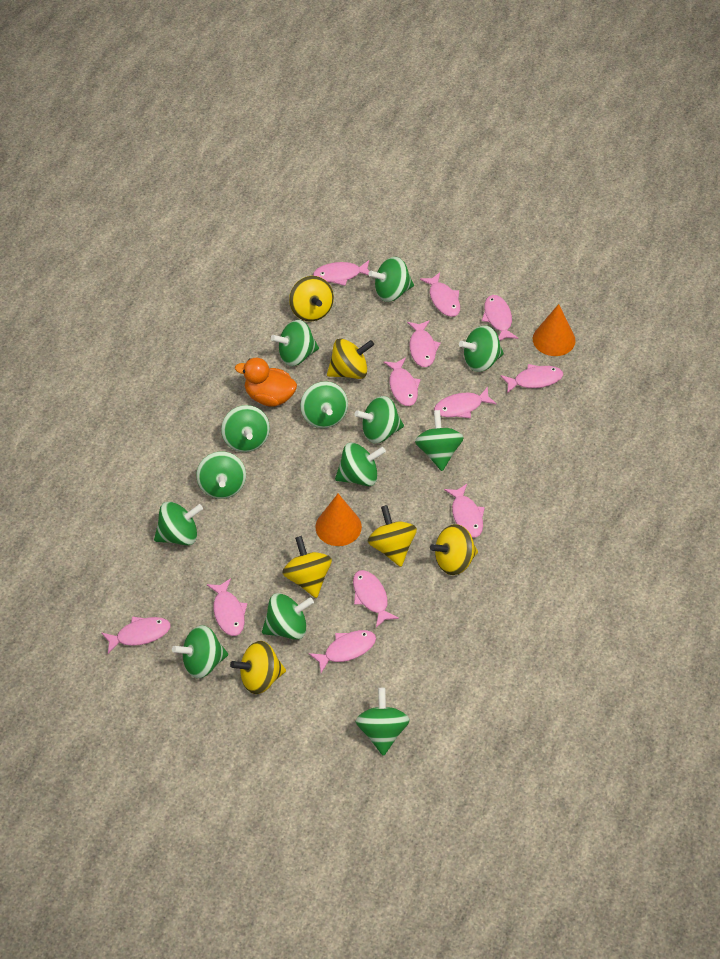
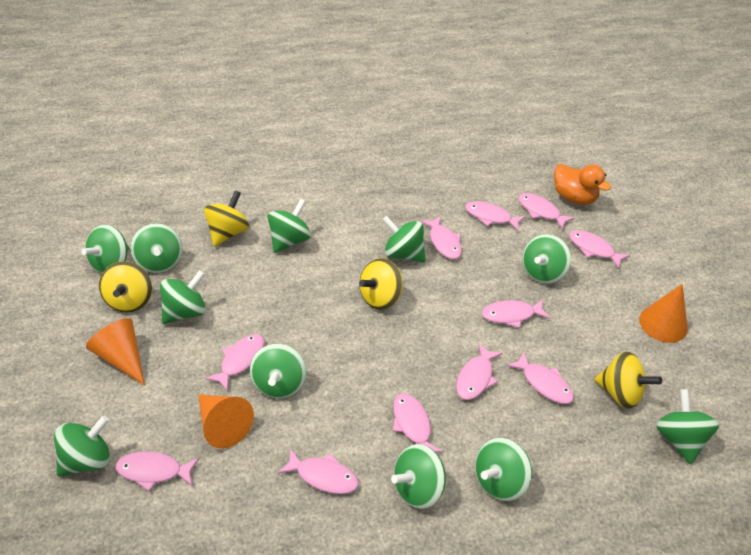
green spinning top: [154,502,203,545] [172,625,228,678] [196,452,246,499] [221,405,270,452] [262,593,314,640] [271,320,319,366] [300,381,348,428] [335,443,386,486] [355,396,404,443] [355,688,410,756] [368,257,414,302] [415,410,464,471] [459,325,504,372] = 13 -> [54,415,110,477] [81,225,129,273] [130,223,183,273] [160,270,206,324] [250,344,307,399] [268,199,311,253] [382,216,426,262] [391,444,446,509] [475,438,532,501] [522,234,571,284] [656,389,719,464] = 11
orange cone: [315,494,362,546] [533,304,576,356] = 2 -> [86,318,145,385] [198,395,254,448] [639,284,688,343] = 3
pink fish: [101,616,171,654] [207,578,248,636] [309,630,376,673] [313,260,369,286] [353,570,399,628] [383,357,421,406] [407,320,441,367] [420,272,460,317] [434,387,497,418] [444,484,485,537] [482,295,518,341] [501,364,563,394] = 12 -> [116,451,199,491] [205,334,265,391] [278,448,359,494] [393,393,443,453] [420,216,462,259] [456,343,503,400] [465,201,525,231] [482,299,550,328] [506,351,574,404] [518,193,575,229] [569,230,630,269] = 11
yellow spinning top: [230,641,286,694] [282,536,332,598] [289,276,334,322] [327,338,374,379] [368,505,417,567] [430,524,478,575] = 6 -> [99,261,152,313] [204,190,249,247] [359,258,403,310] [594,352,662,409] = 4

